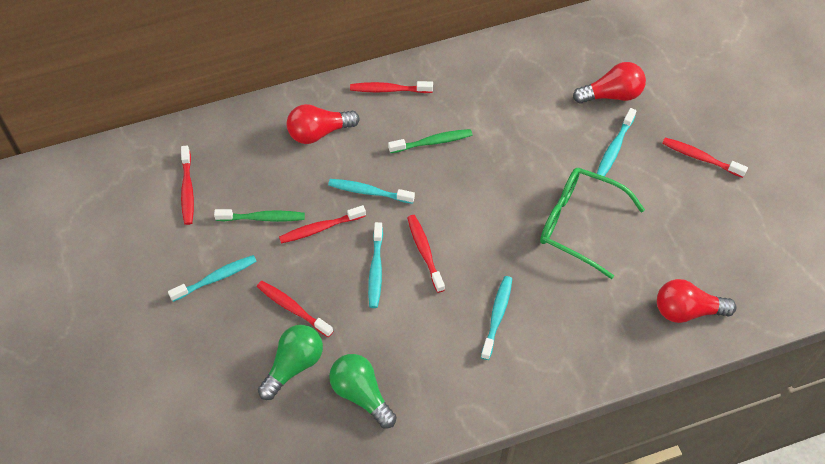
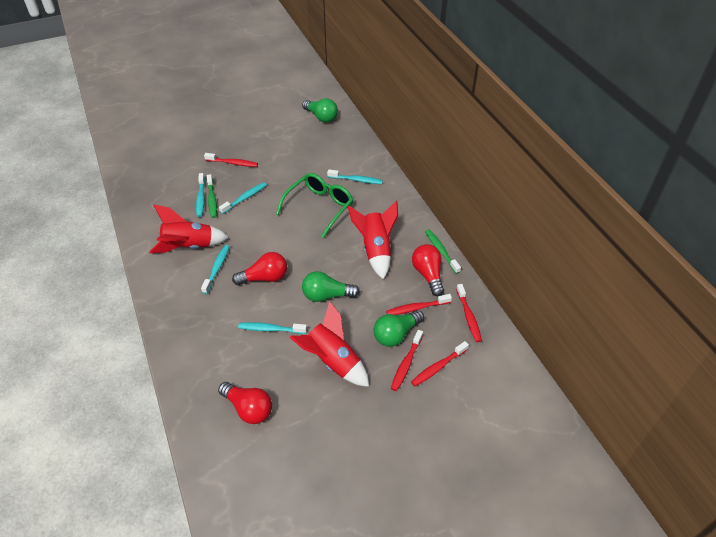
green light bulb: [258,325,323,400] [329,354,397,428] = 2 -> [302,98,338,123] [302,271,360,302] [374,310,424,347] = 3
red rocket: none = 0 -> [149,205,229,253] [289,301,369,387] [348,200,398,279] = 3
red toothbrush: [181,146,194,225] [257,281,333,337] [279,205,366,244] [350,81,433,93] [407,215,445,293] [662,137,748,178] = 6 -> [204,153,258,167] [386,294,452,315] [391,330,423,391] [411,341,469,386] [456,284,482,342] = 5

